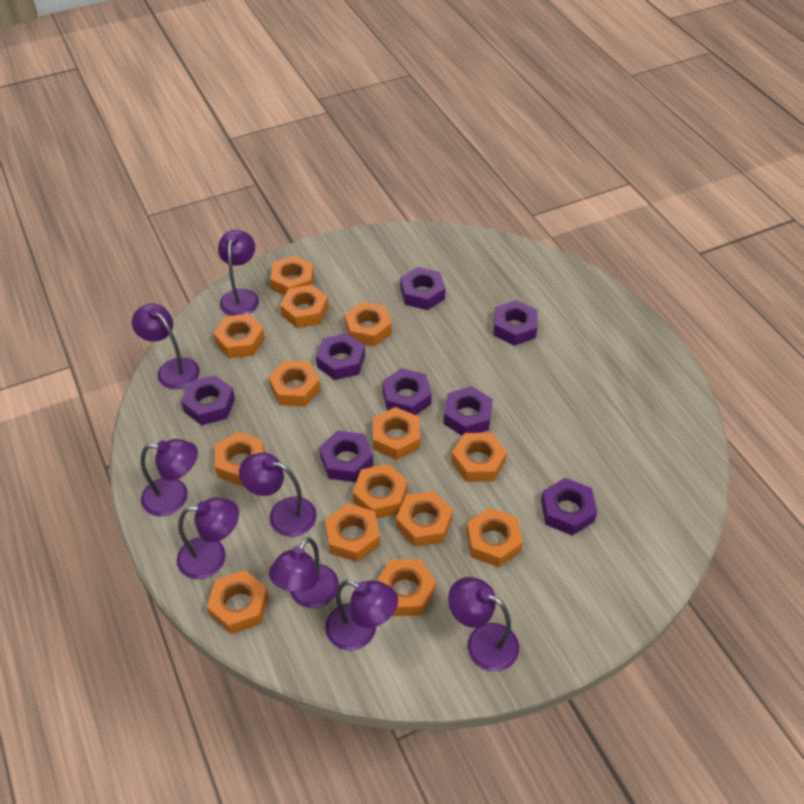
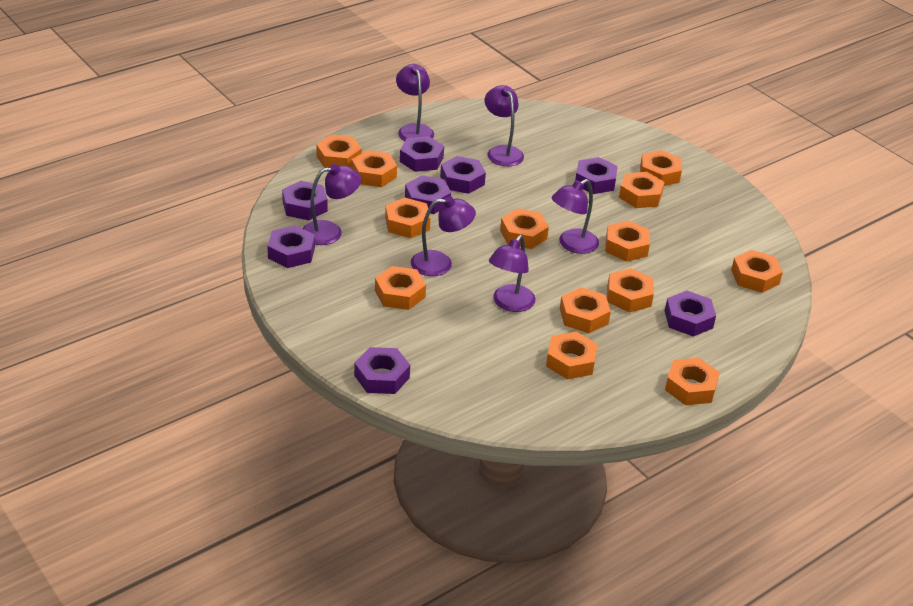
orange nut: [207,570,269,634] [213,314,265,358] [215,432,265,486] [268,361,321,407] [270,255,314,296] [280,285,328,328] [325,503,380,562] [344,302,392,347] [353,464,408,518] [373,407,420,460] [377,559,436,616] [396,491,453,547] [451,433,507,482] [466,508,523,567] = 14 -> [316,135,362,168] [352,150,397,187] [375,266,426,310] [385,198,431,238] [500,208,549,249] [546,332,598,379] [560,287,611,333] [605,220,650,262] [607,268,654,313] [619,172,665,208] [640,150,682,186] [665,358,720,405] [731,250,783,293] = 13
purple lamp: [132,304,200,389] [141,439,198,516] [177,498,239,579] [218,230,259,316] [239,453,317,537] [269,537,339,608] [325,580,398,650] [448,577,519,672] = 8 -> [302,164,361,245] [396,64,434,141] [411,196,476,276] [485,85,524,166] [489,235,535,312] [552,179,599,254] = 6

